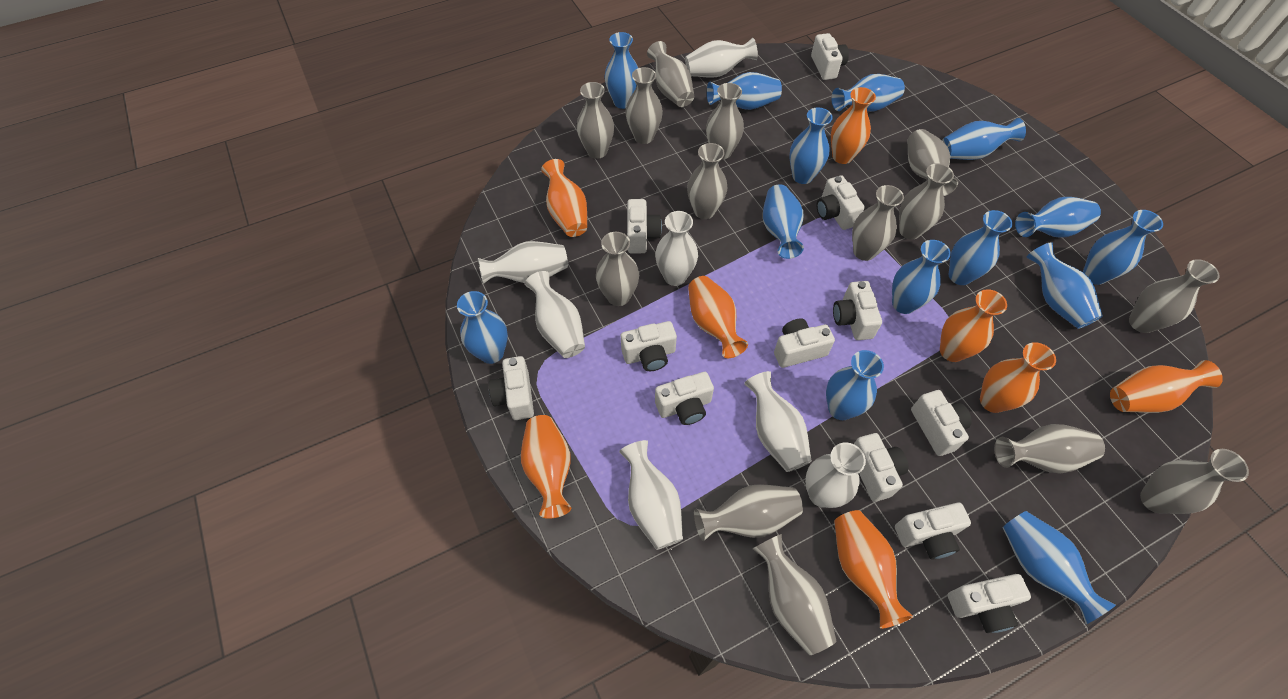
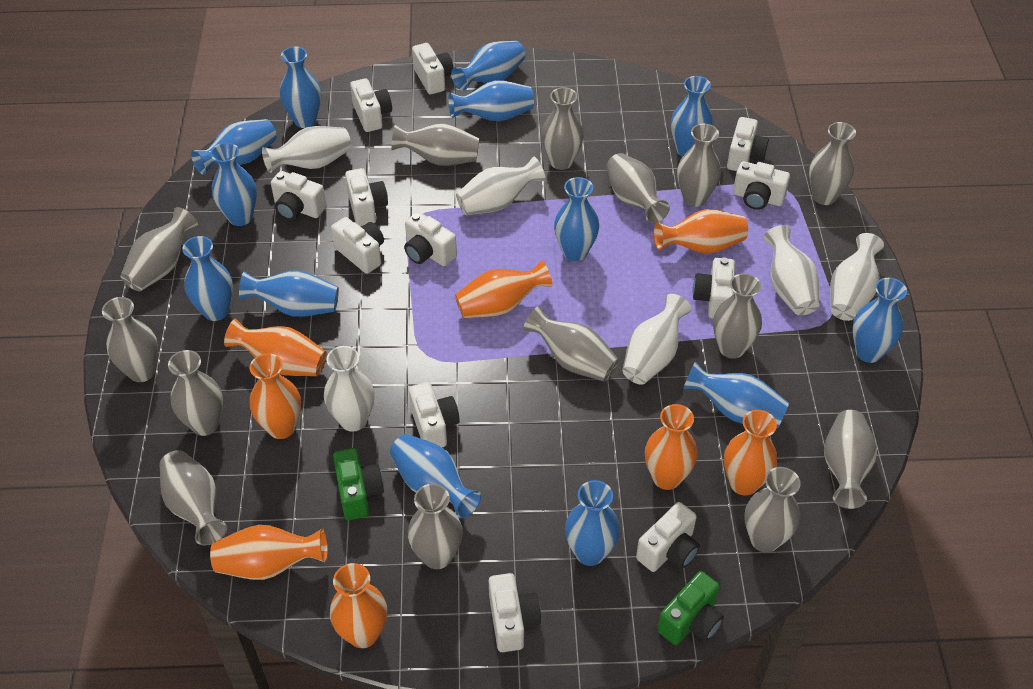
blue vase: [457,291,508,364] [604,32,638,109] [707,72,782,110] [763,184,804,259] [789,108,833,184] [826,350,884,420] [831,74,905,111] [892,240,951,314] [942,118,1026,160] [949,210,1012,285] [1002,511,1116,624] [1015,197,1101,238] [1027,242,1103,329] [1083,210,1163,285] = 14 -> [182,236,233,321] [191,119,277,175] [210,143,257,226] [239,270,339,317] [280,47,321,128] [390,434,481,519] [448,80,534,121] [451,41,526,91] [554,177,599,261] [565,480,620,566] [671,76,713,157] [683,361,789,428] [853,278,907,363] = 13
green camera: none = 0 -> [333,448,384,520] [657,571,724,645] = 2
white vase: [478,241,568,284] [525,271,585,358] [619,440,683,550] [655,211,698,286] [685,38,758,78] [744,371,811,472] [805,442,866,508] = 7 -> [262,126,351,173] [324,346,375,432] [456,156,545,215] [623,294,692,385] [764,225,819,316] [830,233,884,321] = 6

